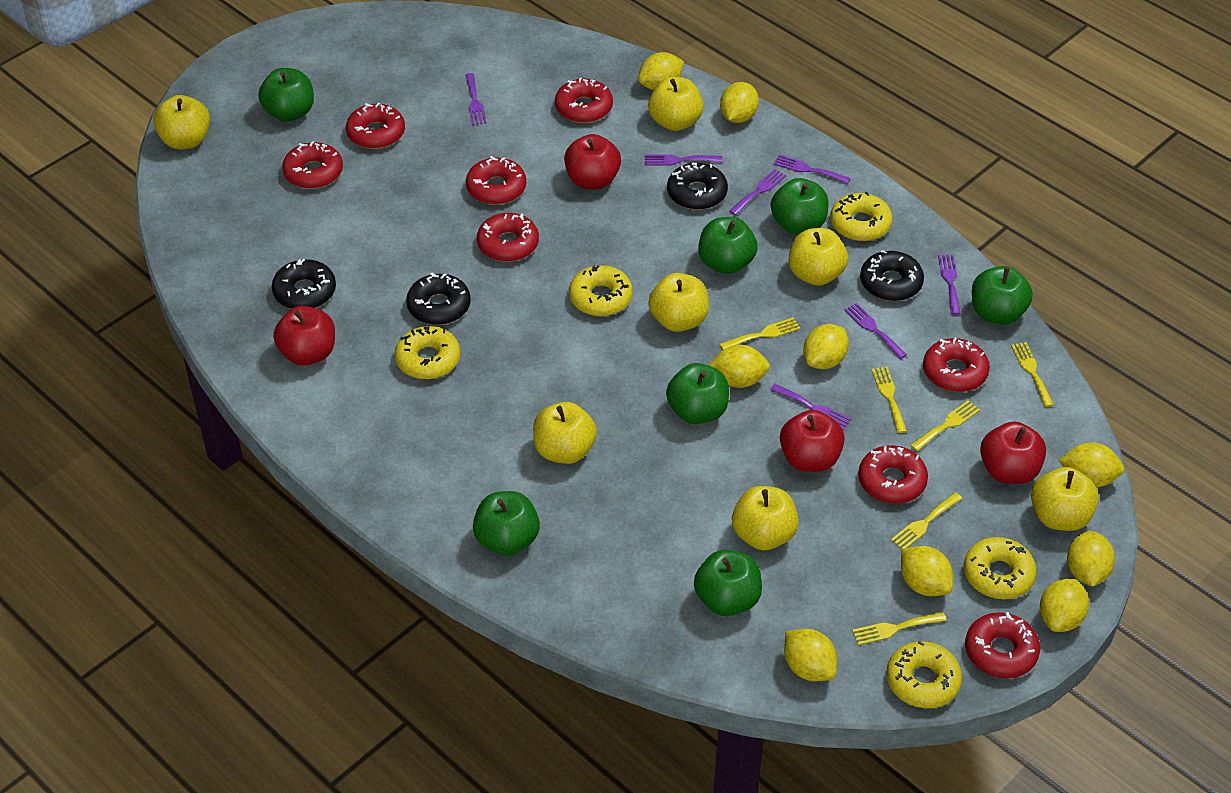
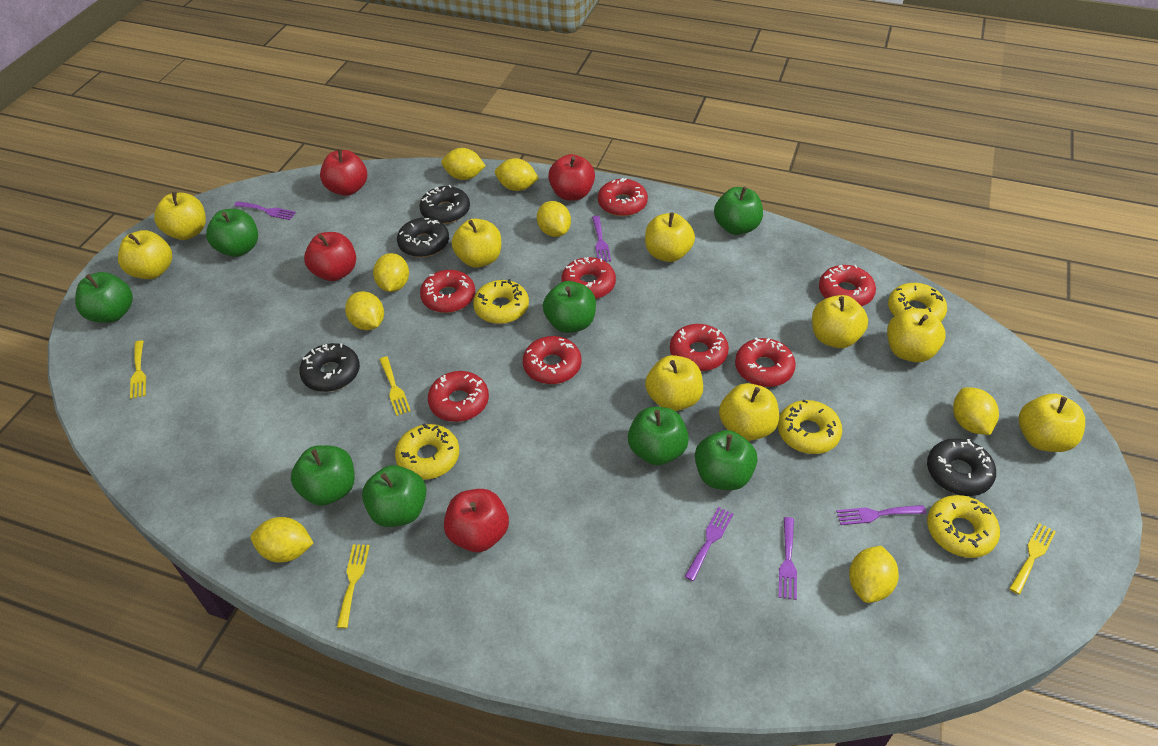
green apple: [258,68,314,122] [473,491,540,556] [666,363,729,424] [694,550,762,616] [698,217,757,274] [771,178,828,235] [972,266,1033,325] = 7 -> [75,272,133,323] [206,209,258,257] [291,445,355,506] [362,465,427,527] [543,281,596,333] [628,407,689,466] [695,430,758,490] [714,187,763,235] = 8
purple fork: [465,73,486,125] [645,154,722,166] [729,169,786,215] [770,384,851,430] [774,154,851,184] [844,303,907,359] [938,255,961,315] = 7 -> [234,201,296,220] [592,216,611,262] [684,507,734,581] [779,517,797,600] [836,505,926,525] = 5
yellow apple: [153,95,210,150] [533,402,597,464] [648,77,704,131] [648,273,709,332] [732,486,799,550] [789,228,848,286] [1031,467,1099,531] = 7 -> [118,230,172,279] [154,192,206,240] [452,219,501,268] [645,212,695,262] [645,355,703,411] [719,383,779,441] [812,295,868,348] [887,308,946,362] [1019,394,1085,452] = 9
yellow fork: [720,318,800,350] [852,612,947,645] [872,367,907,433] [891,492,962,549] [910,400,980,451] [1011,342,1054,407] = 6 -> [130,340,146,399] [337,544,370,628] [379,356,411,416] [1009,523,1056,595] = 4
yellow lemon: [638,52,684,90] [708,345,770,388] [720,82,759,123] [784,629,837,681] [803,324,849,369] [901,546,953,596] [1040,579,1089,632] [1059,443,1125,488] [1067,531,1115,587] = 9 -> [251,517,314,563] [345,291,384,330] [373,253,409,292] [441,148,486,180] [495,158,539,191] [537,201,571,237] [849,546,899,603] [953,387,999,435] = 8

